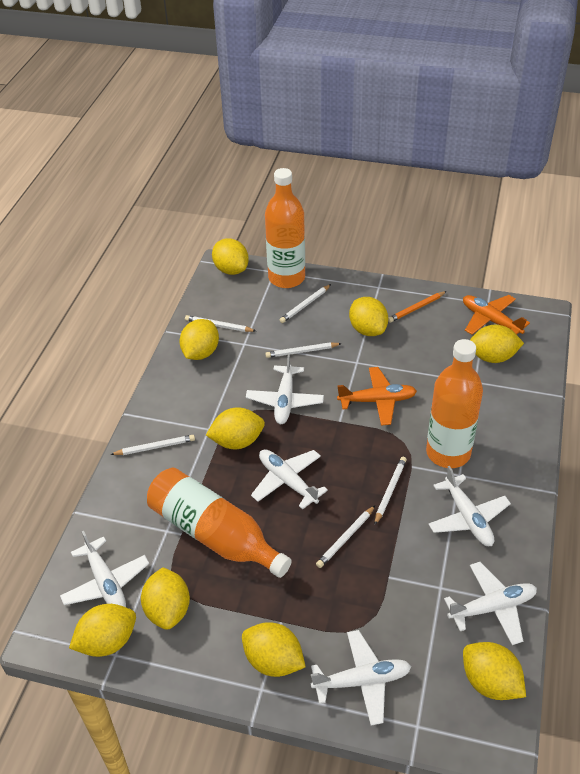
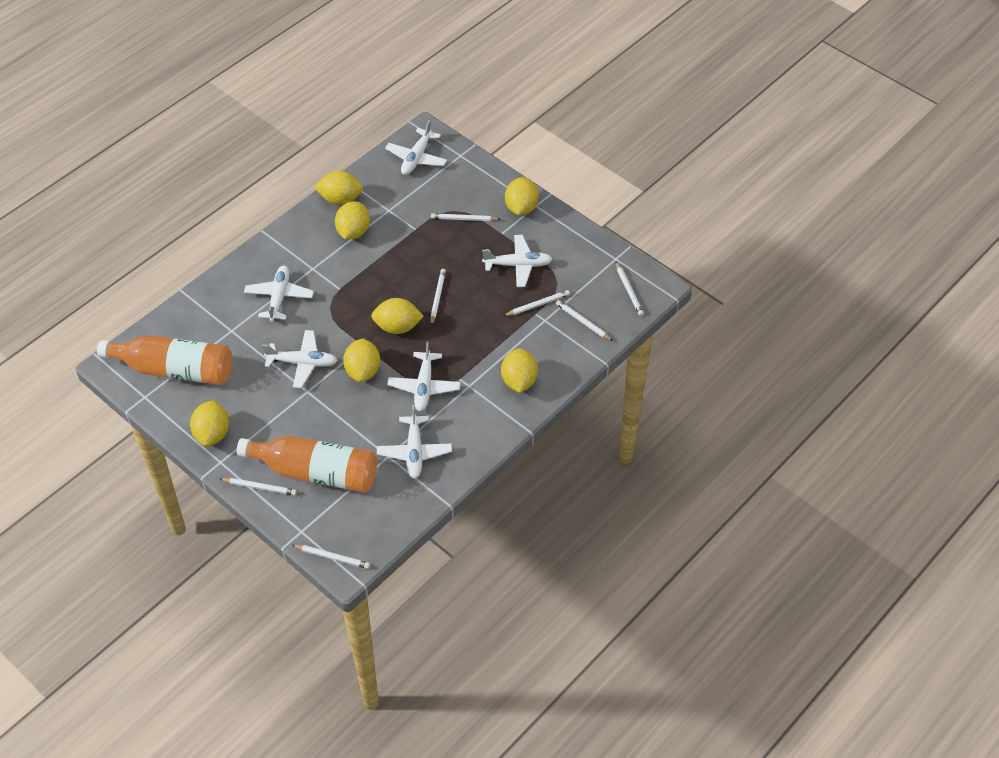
orange bottle: [147,468,292,578] [265,168,305,288] [426,339,483,468] = 3 -> [97,335,232,385] [237,436,377,493] = 2
orange pencil: [388,291,447,323] = 1 -> none = 0
orange plane: [337,367,417,426] [463,295,530,335] = 2 -> none = 0
white pencil: [110,435,195,455] [185,315,256,332] [265,342,342,358] [280,284,331,323] [316,505,375,568] [375,457,407,525] = 6 -> [220,478,297,496] [292,545,370,569] [430,269,446,326] [431,213,500,221] [503,290,570,316] [556,300,613,341] [616,262,644,316] = 7
yellow lemon: [69,604,136,657] [141,567,190,630] [179,319,219,360] [206,407,265,449] [212,238,249,275] [242,623,306,677] [349,297,388,336] [463,642,526,700] [470,325,524,363] = 9 -> [190,400,229,447] [314,171,363,205] [335,201,370,239] [343,338,380,382] [371,298,424,334] [501,348,538,393] [505,177,539,215] = 7

